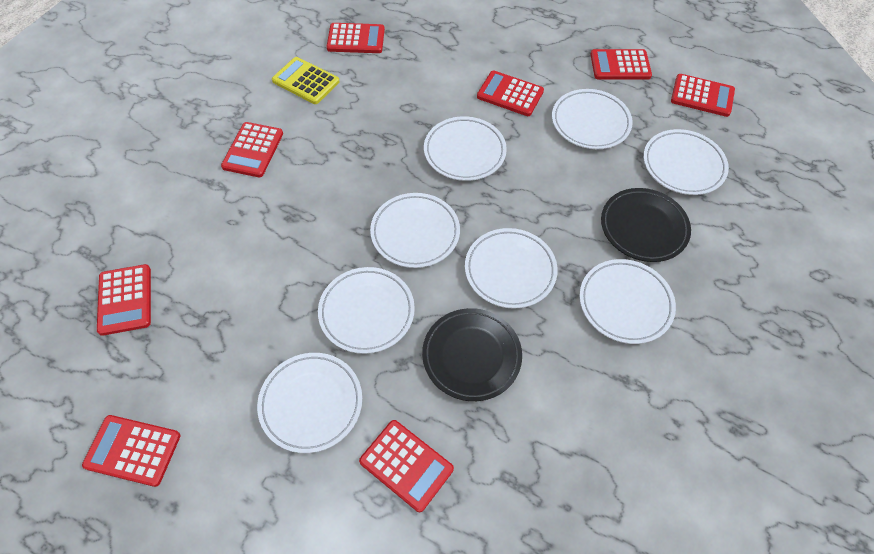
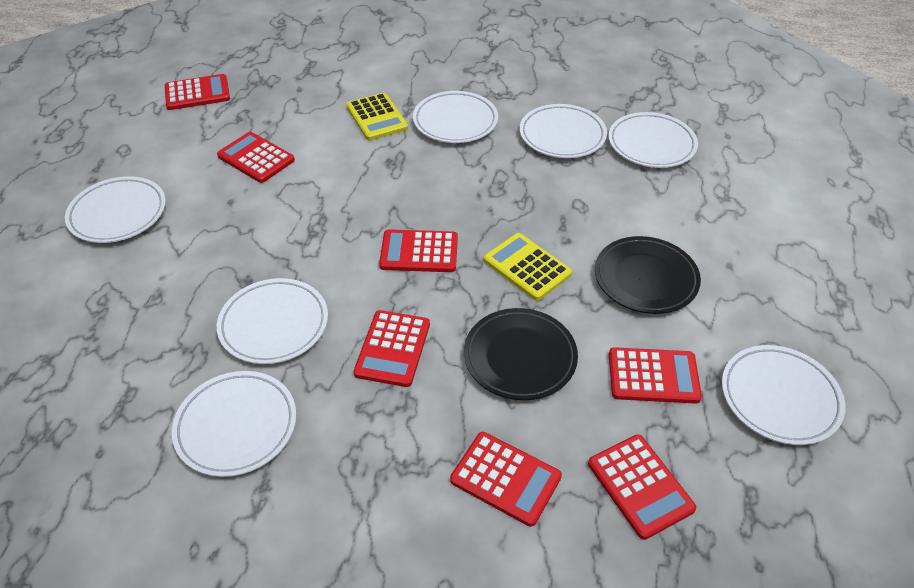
red calculator: [82,415,181,487] [97,264,151,336] [221,122,283,177] [327,23,385,53] [359,420,454,512] [477,70,544,116] [590,49,652,80] [671,74,735,117] = 8 -> [165,74,230,110] [217,132,295,183] [354,310,430,387] [379,229,458,272] [450,432,562,527] [588,435,696,540] [609,347,702,404] = 7
white plate: [257,353,362,453] [318,267,415,354] [370,193,460,268] [424,116,507,181] [465,228,558,309] [552,89,633,149] [579,259,676,344] [643,129,729,195] = 8 -> [65,176,166,243] [172,371,297,477] [217,278,328,364] [413,91,498,143] [520,104,607,158] [608,112,698,168] [722,345,845,445] = 7
yellow calculator: [272,57,340,104] = 1 -> [346,93,408,140] [483,233,572,301] = 2

